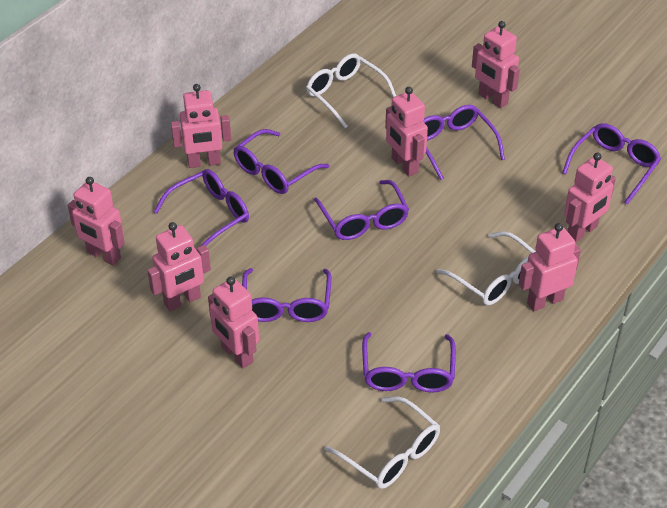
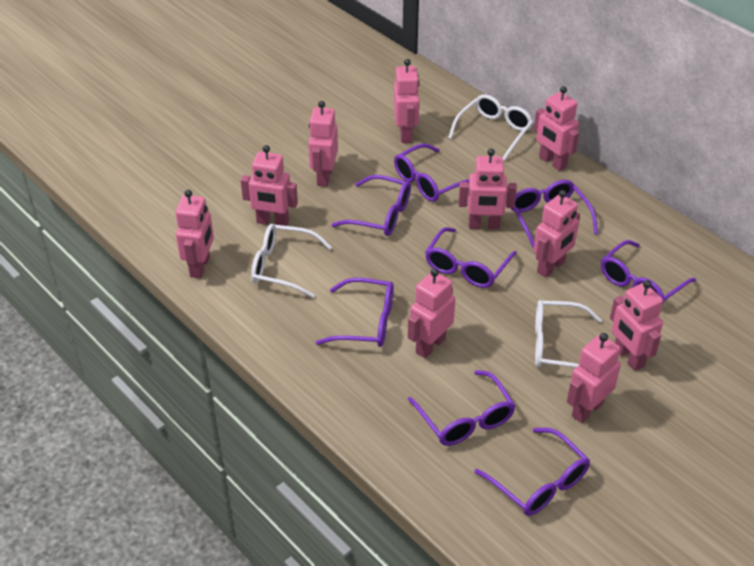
pink robot: [68,177,125,266] [147,222,211,311] [171,84,231,168] [208,277,259,368] [385,87,428,176] [472,21,520,108] [519,223,581,311] [564,153,616,242] = 8 -> [175,190,214,278] [241,145,298,226] [308,101,338,187] [394,59,420,143] [408,268,455,358] [459,149,517,229] [533,190,580,278] [534,86,579,171] [567,333,621,423] [610,280,663,371] = 10
purple glasses: [154,169,249,246] [233,129,330,194] [242,268,331,322] [314,180,409,240] [362,332,456,393] [423,105,505,180] [562,123,661,204] = 7 -> [316,278,394,347] [331,175,411,236] [394,144,469,202] [408,370,516,446] [425,227,517,288] [474,428,590,516] [511,180,598,249] [601,240,696,305] = 8

